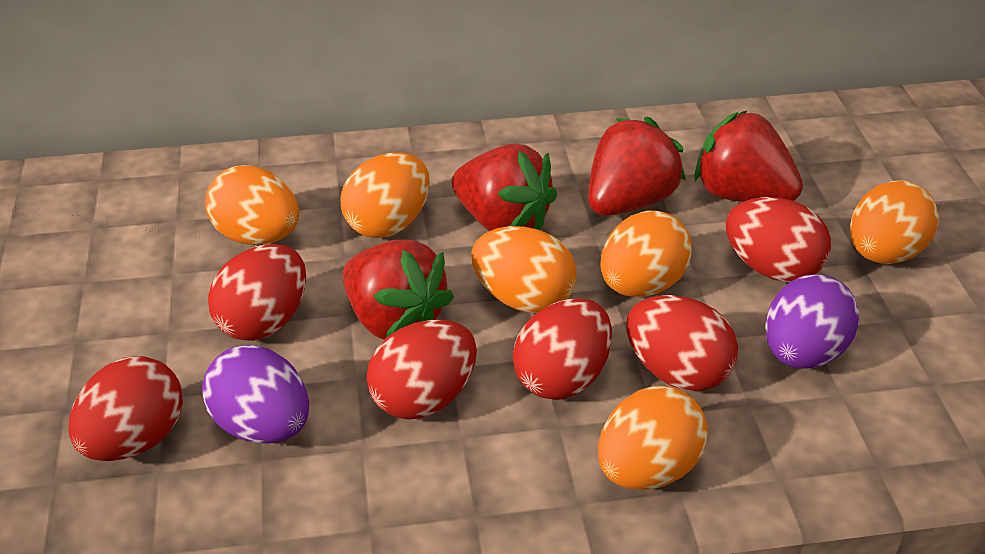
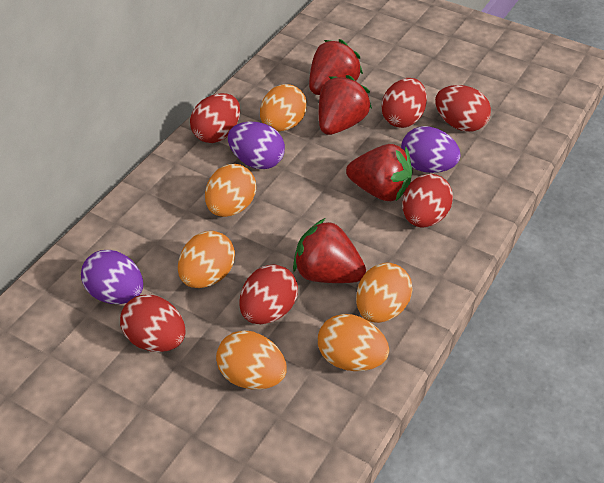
purple egg: [202,345,309,444] [765,275,859,369] = 2 -> [81,250,143,304] [228,122,285,169] [401,126,461,173] = 3

